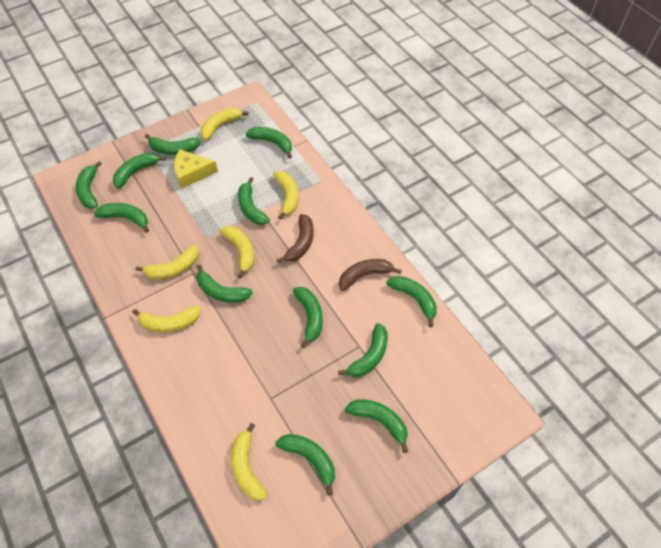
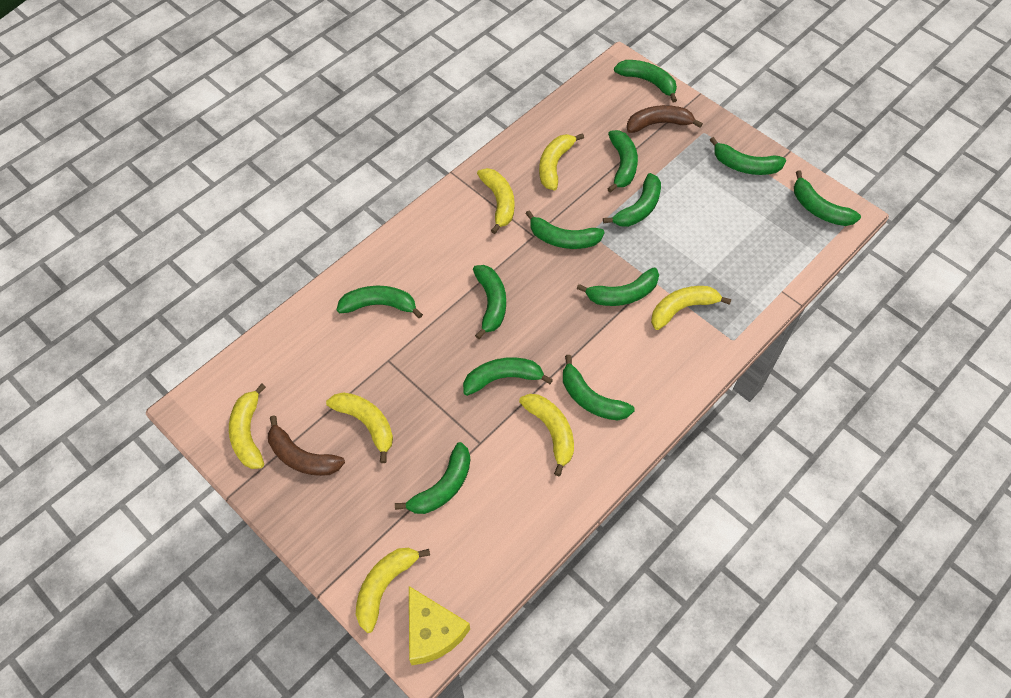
yellow banana: [132,306,201,332] [135,245,199,279] [201,108,249,140] [220,226,254,278] [231,423,267,500] [273,171,299,220] = 6 -> [229,384,266,469] [326,392,393,463] [356,548,430,633] [477,168,515,234] [519,394,574,476] [539,133,584,191] [651,286,731,330] = 7

